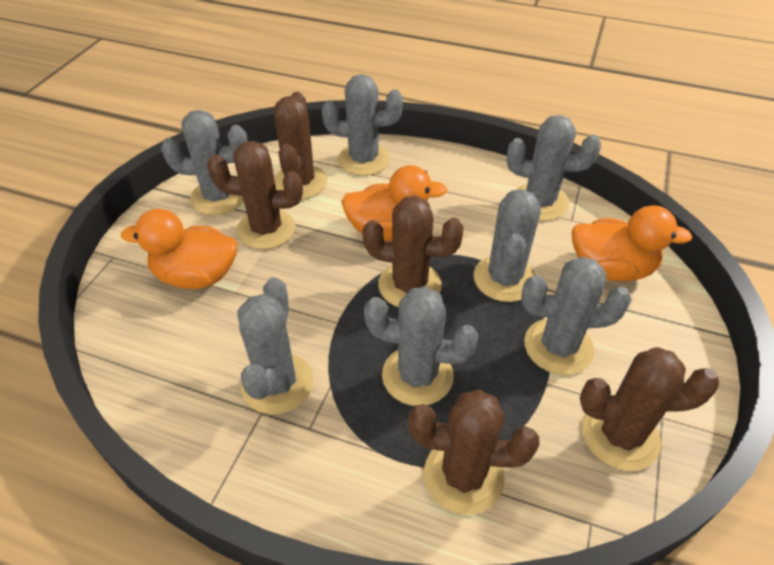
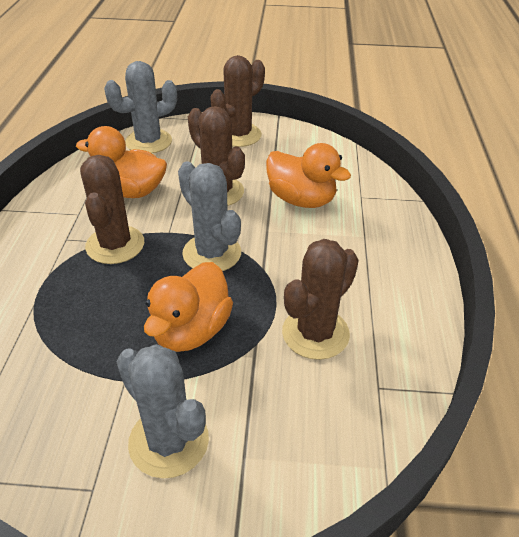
brown cactus: [207,141,303,249] [273,92,327,200] [362,196,464,307] [408,389,539,514] [580,347,720,471] = 5 -> [80,155,144,264] [188,106,245,206] [210,55,265,147] [282,239,359,360] = 4
grey cactus: [161,110,248,215] [238,277,314,415] [322,74,403,176] [364,286,478,406] [474,189,541,302] [507,115,601,221] [521,256,632,375] = 7 -> [104,61,177,153] [116,344,209,479] [178,161,241,271] = 3

